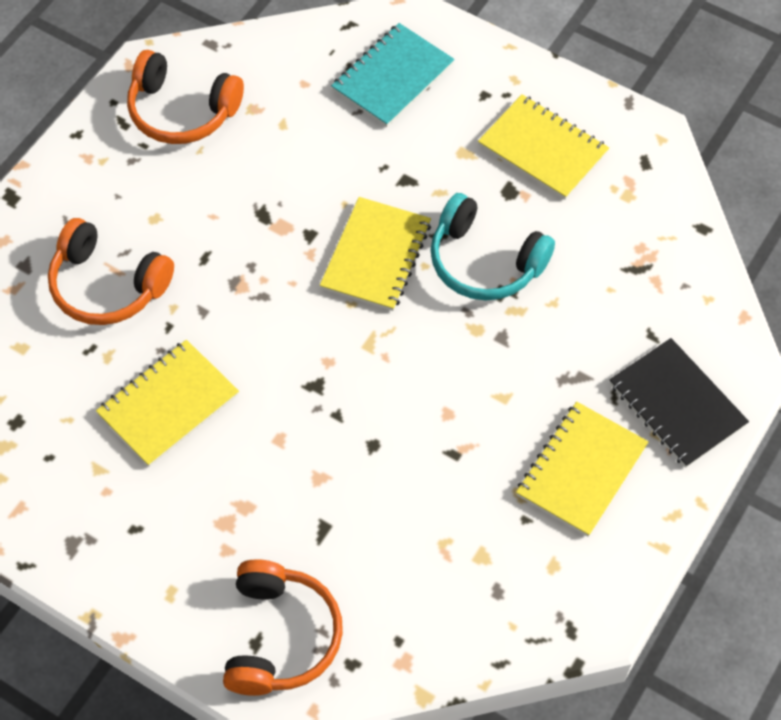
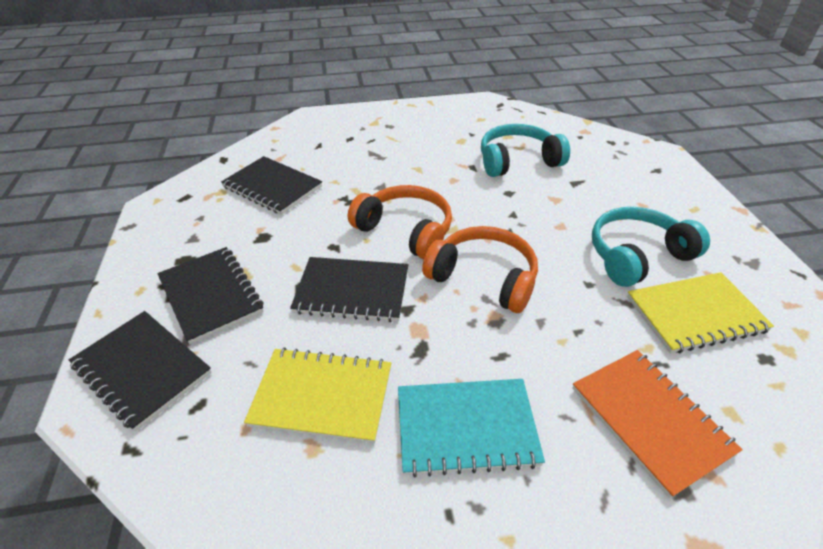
black notebook: [610,338,749,468] = 1 -> [69,311,212,431] [157,247,264,344] [221,156,322,215] [290,257,408,322] = 4
orange headphones: [48,218,174,325] [127,50,244,144] [223,559,343,696] = 3 -> [348,185,452,260] [422,226,538,313] = 2
orange notebook: none = 0 -> [572,350,743,498] = 1
turquoise headphones: [431,193,555,300] = 1 -> [481,124,570,177] [592,207,710,287] = 2
yellow notebook: [96,340,239,467] [320,197,431,311] [478,94,609,199] [516,402,649,537] = 4 -> [244,347,391,443] [627,272,774,353] = 2

